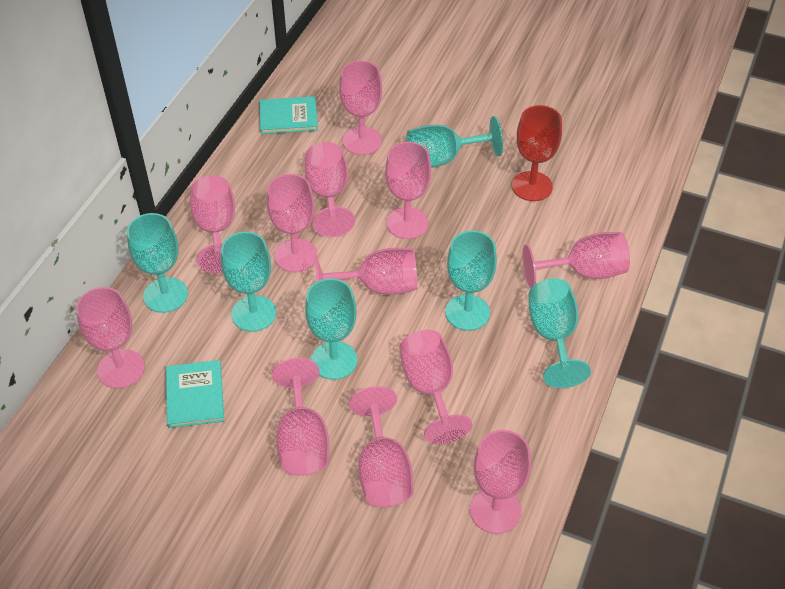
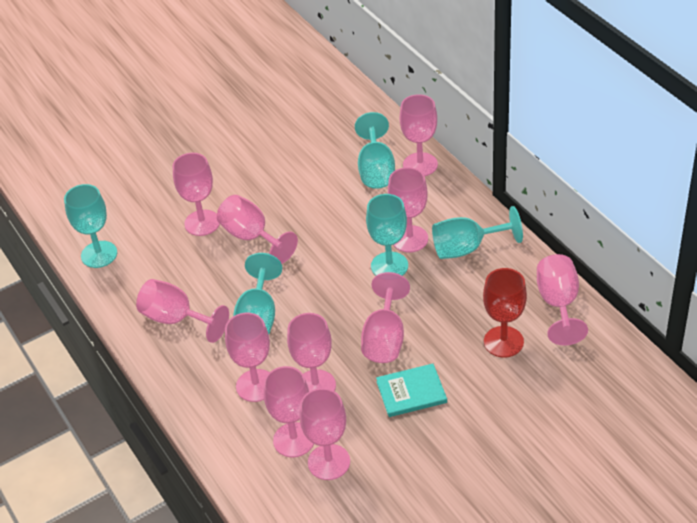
pink goblet: [76,287,144,389] [190,175,235,274] [267,174,317,272] [272,358,329,476] [305,142,355,237] [314,248,417,294] [339,61,382,155] [349,386,414,507] [385,142,431,239] [400,330,472,444] [470,430,531,534] [522,232,630,288] = 12 -> [136,279,229,343] [172,153,220,236] [217,195,298,264] [225,313,270,402] [263,366,314,457] [287,313,336,392] [299,388,350,480] [361,272,410,363] [388,167,428,253] [400,94,438,176] [537,254,588,346] = 11
turquoise book: [166,360,224,428] [259,96,318,134] = 2 -> [376,364,447,417] = 1
turquoise goblet: [127,213,188,313] [221,232,276,332] [305,278,358,380] [406,116,503,168] [445,231,497,331] [528,278,591,388] = 6 -> [64,184,117,268] [233,253,282,334] [355,112,395,189] [366,194,408,276] [432,206,523,259] = 5

